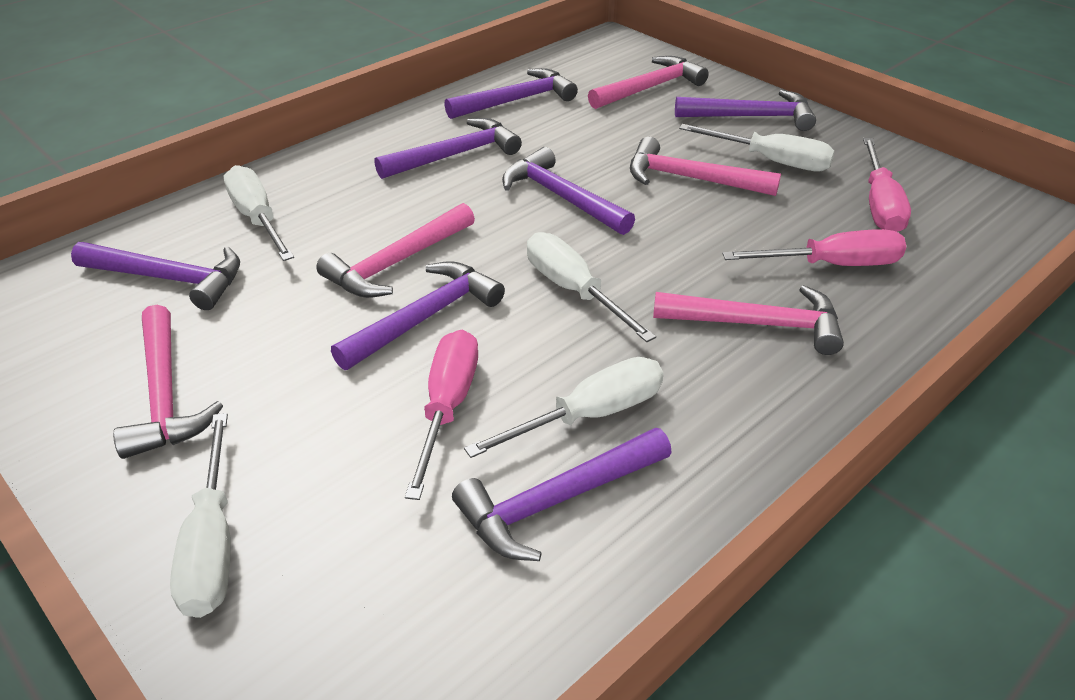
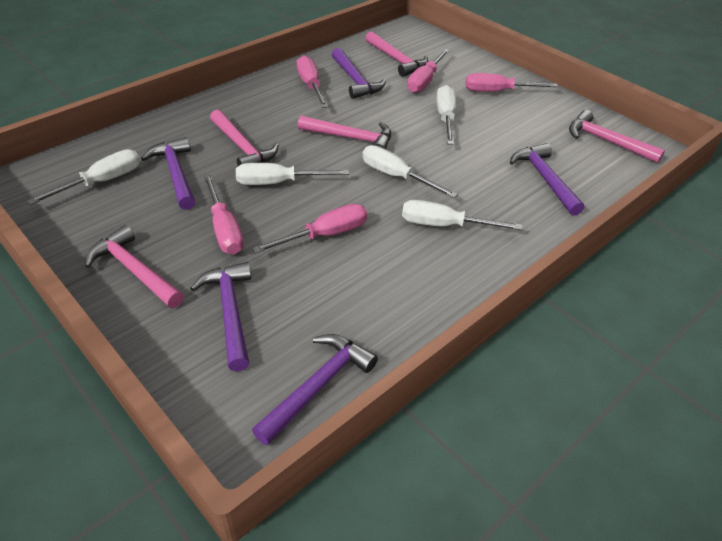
pink screwdriver: [405,330,478,500] [722,229,906,266] [863,138,911,232] = 3 -> [203,175,243,254] [252,204,367,254] [297,56,328,108] [407,49,449,93] [466,73,558,92] = 5
purple hammer: [71,242,240,310] [331,261,505,370] [375,118,522,179] [444,68,578,119] [452,428,672,561] [502,147,635,235] [675,90,816,131] = 7 -> [141,137,195,210] [190,262,252,372] [252,334,378,445] [332,48,386,99] [510,143,584,216] = 5

